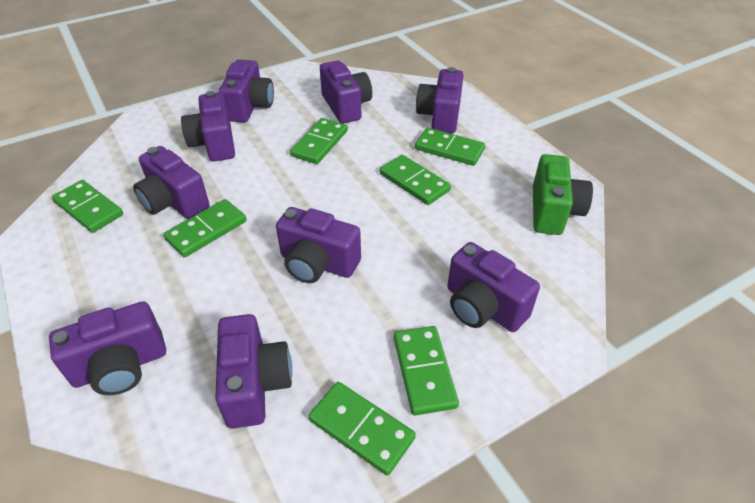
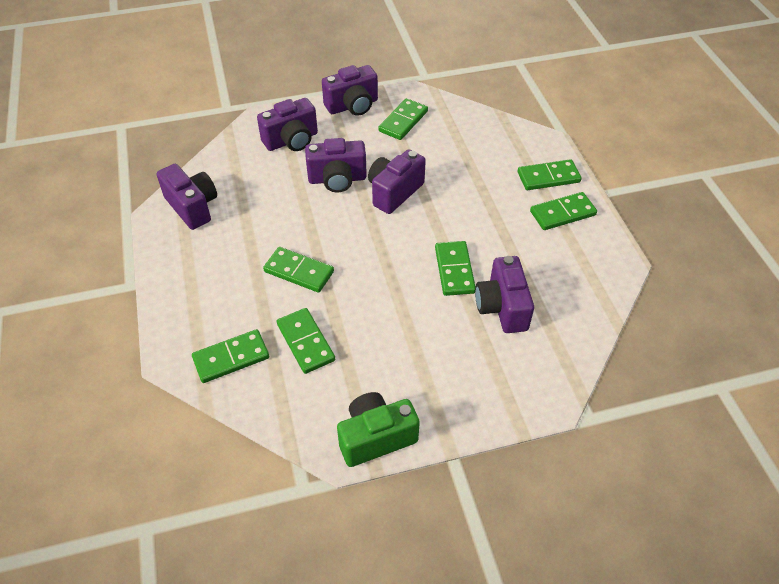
purple camera: [49,301,166,395] [133,146,209,219] [181,91,235,162] [215,314,292,429] [219,60,274,122] [276,207,361,283] [320,60,372,124] [416,67,464,134] [447,242,540,332] = 9 -> [157,164,217,230] [257,98,318,151] [305,138,367,193] [322,65,378,116] [368,149,426,214] [475,256,534,333] = 6

